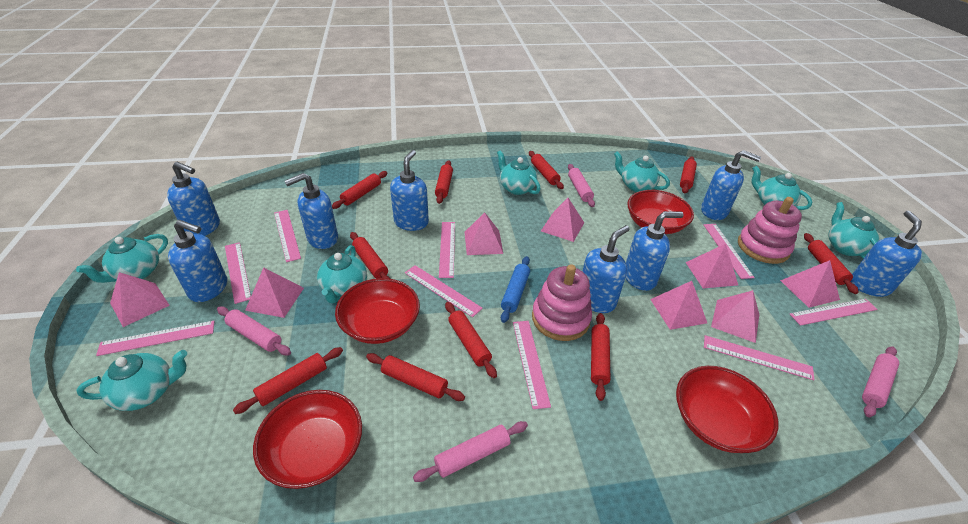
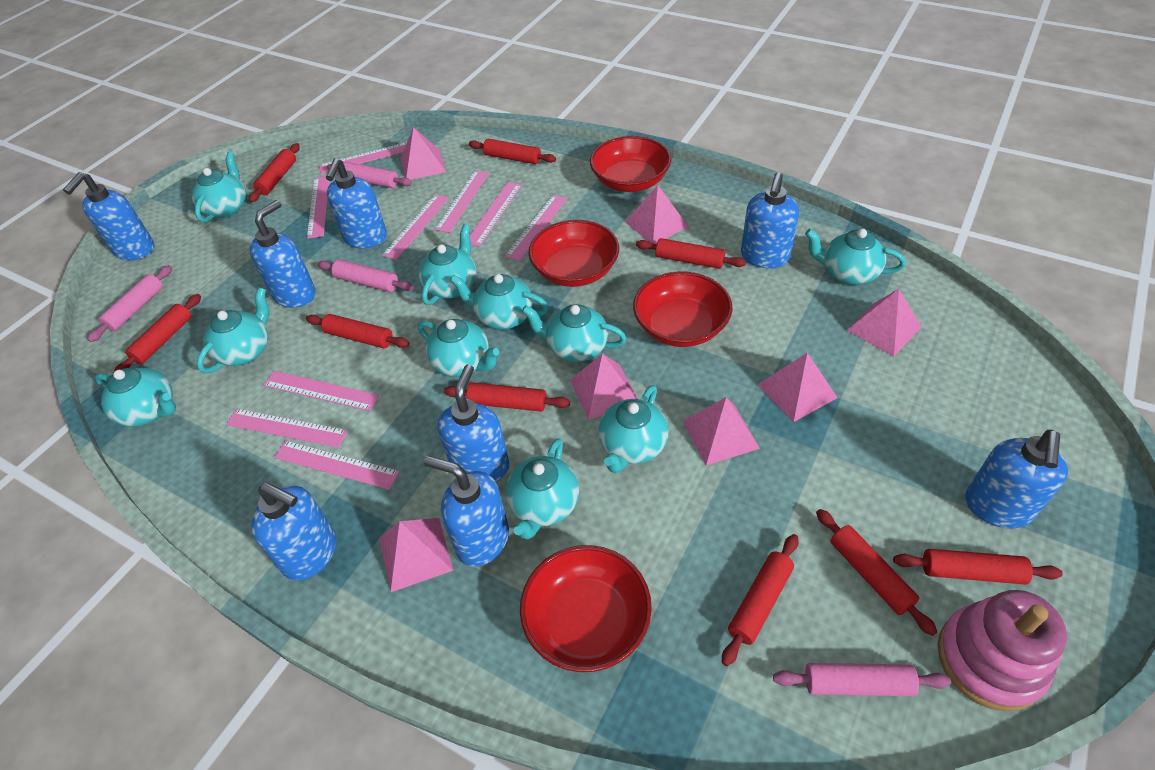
blue rolling pin: [501,256,530,323] = 1 -> none = 0
pink pyramid: [110,272,170,327] [245,267,304,318] [465,212,503,255] [541,198,584,242] [650,281,707,330] [686,244,738,289] [711,290,759,343] [780,260,840,308] = 8 -> [379,518,453,592] [400,127,446,180] [570,353,638,420] [625,185,689,244] [683,397,760,466] [758,353,837,422] [847,289,922,356] = 7
pink stacking toy: [532,264,592,341] [738,197,802,264] = 2 -> [938,590,1067,712] = 1
red rolling pin: [233,347,343,414] [332,171,387,209] [350,232,390,279] [366,353,465,401] [435,161,453,204] [445,302,497,378] [529,151,564,189] [591,313,610,401] [680,156,697,194] [804,233,858,294] = 10 -> [114,294,201,372] [249,143,300,203] [306,314,409,348] [444,382,570,412] [469,139,556,164] [636,238,746,269] [722,534,799,666] [816,509,937,636] [893,549,1063,584] = 9
turquoise teapot: [76,234,168,283] [77,350,187,411] [317,245,367,303] [497,150,541,195] [614,151,670,192] [752,166,812,210] [828,202,879,259] = 7 -> [95,368,176,427] [192,152,246,223] [197,287,269,373] [417,319,499,377] [419,224,476,305] [450,274,549,329] [506,438,579,540] [522,304,627,362] [598,385,669,473] [805,229,906,285] = 10

